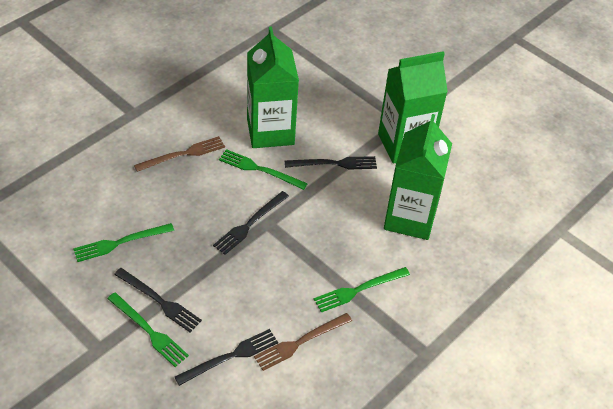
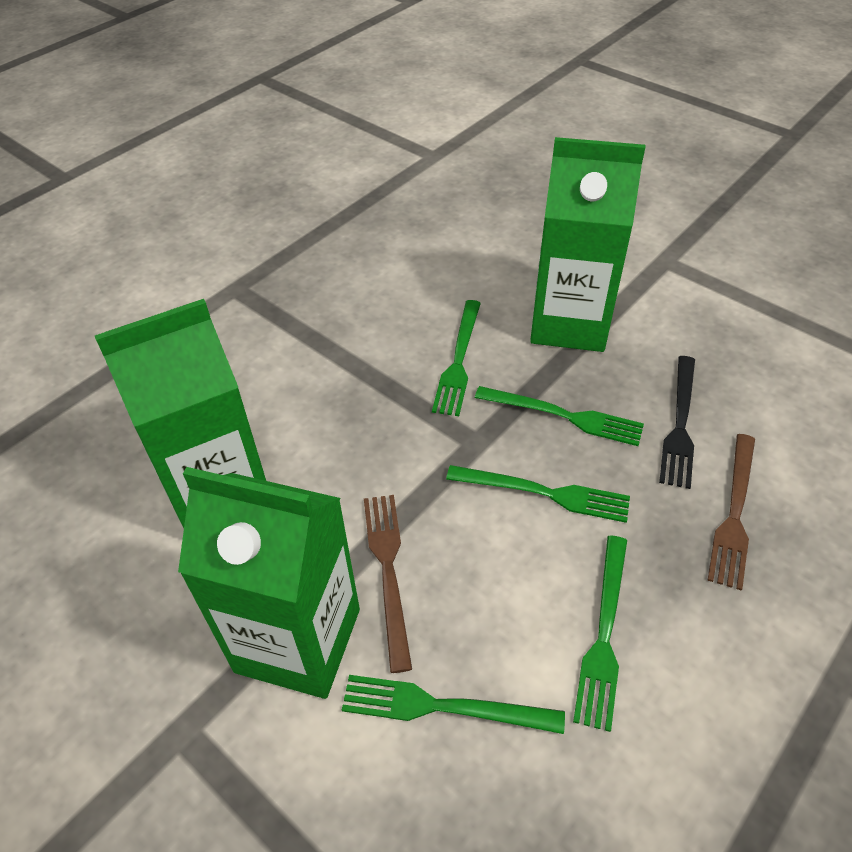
black fork: [114,268,202,332] [175,329,278,386] [213,191,289,255] [285,156,377,169] = 4 -> [659,356,695,489] = 1
green fork: [73,223,174,262] [107,292,189,367] [219,149,308,190] [314,267,410,312] = 4 -> [342,675,565,734] [432,300,481,416] [446,465,630,523] [475,386,644,446] [573,535,627,732] = 5

